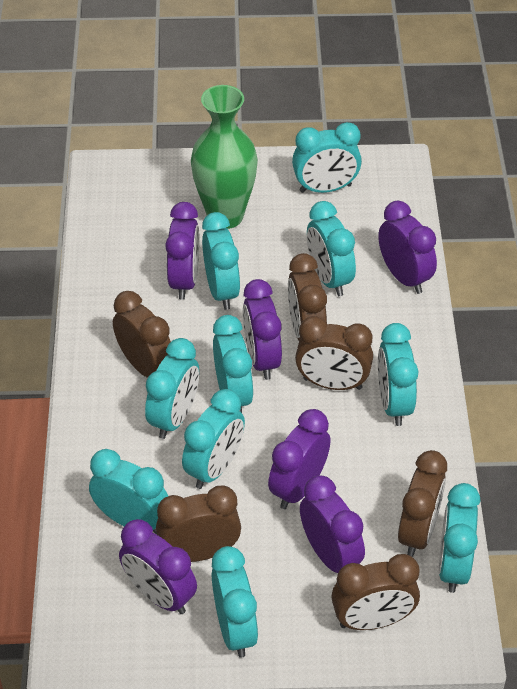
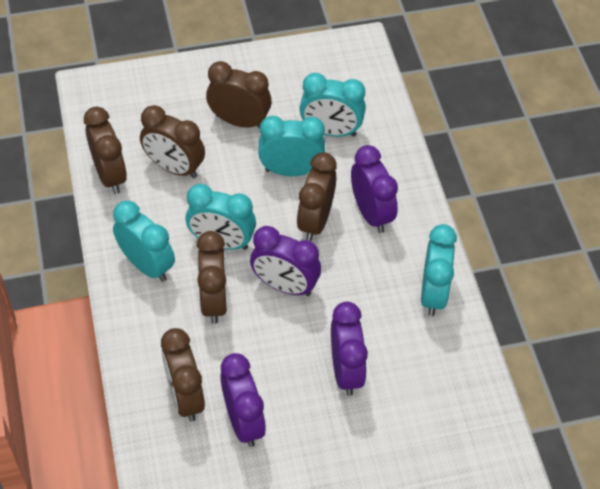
green vase: [191,85,258,229] = 1 -> none = 0
purple clock: [119,519,197,614] [165,202,199,299] [243,279,282,380] [268,409,331,509] [300,475,365,573] [378,201,437,294] = 6 -> [220,353,266,447] [250,226,321,296] [331,302,368,396] [351,145,398,233] = 4
turquoise clock: [89,449,168,534] [145,338,199,439] [182,389,245,489] [202,212,240,310] [212,546,258,658] [213,315,254,413] [292,122,362,193] [307,201,356,296] [378,323,419,426] [439,483,480,593] = 10 -> [113,201,175,282] [185,184,256,250] [258,116,325,176] [299,73,366,137] [421,224,457,316] = 5

